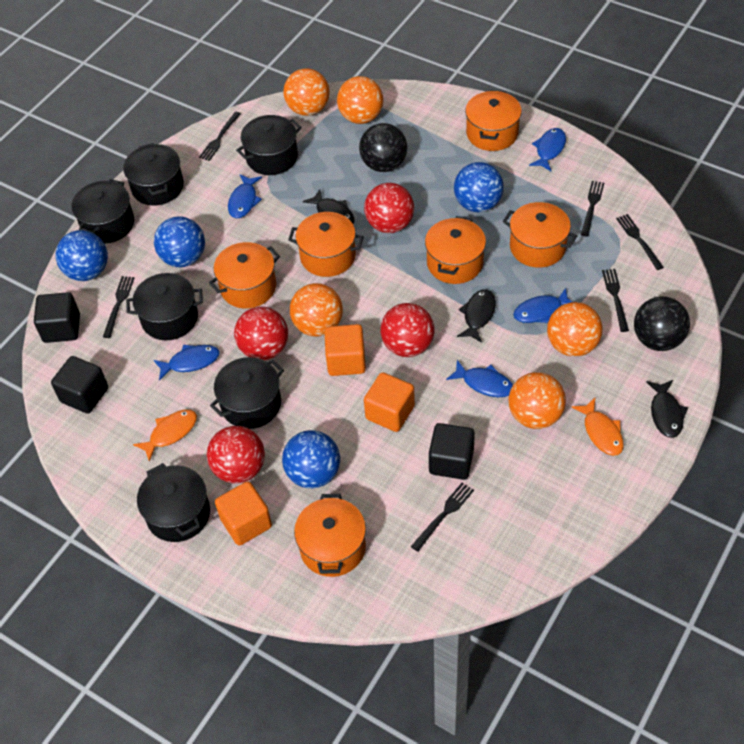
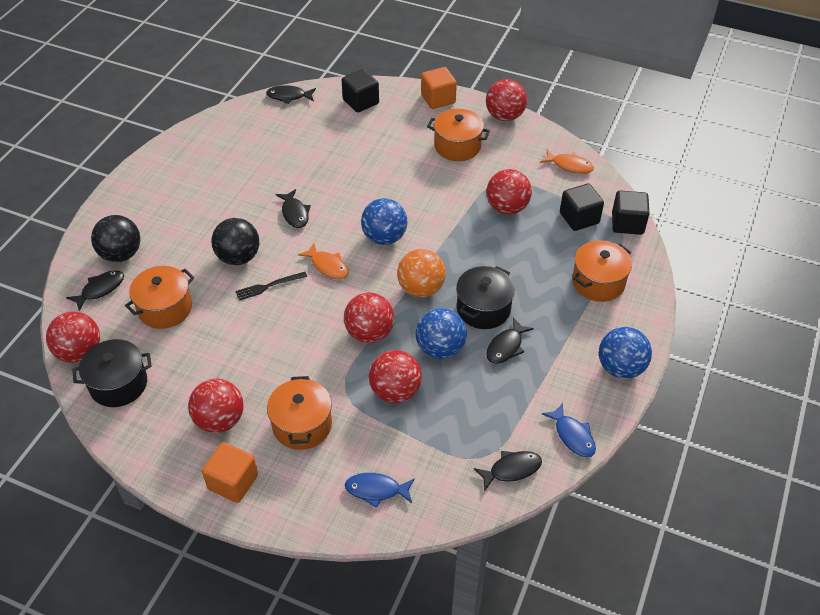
black fish: [303,189,354,224] [457,289,496,343] [647,380,688,438] = 3 -> [66,270,124,311] [266,85,316,104] [276,189,311,228] [474,451,542,491] [486,318,534,364] = 5
black fork: [103,276,134,338] [199,112,241,161] [411,483,474,552] [581,181,604,237] [602,269,629,332] [616,214,664,270] = 6 -> [235,272,307,300] = 1
black pot: [72,179,134,244] [123,143,184,206] [126,273,203,340] [137,463,210,542] [210,357,284,429] [236,115,302,175] = 6 -> [72,339,152,407] [456,266,515,329] = 2
blue ball: [56,230,108,281] [154,216,205,267] [282,430,340,488] [454,162,504,212] = 4 -> [361,198,407,245] [416,308,467,359] [599,327,652,379] = 3
blue fish: [154,345,220,381] [228,174,262,218] [446,360,513,397] [513,288,572,323] [529,128,566,171] = 5 -> [345,473,415,508] [542,403,596,458] = 2
orange ball: [283,68,330,116] [290,283,343,337] [337,76,383,124] [508,372,566,429] [547,302,602,357] = 5 -> [397,249,446,298] = 1
orange cube: [215,481,272,546] [324,324,366,376] [364,372,415,432] = 3 -> [202,442,258,503] [421,67,457,109] = 2
orange pot: [209,242,280,308] [288,212,364,277] [294,494,366,577] [425,216,486,284] [465,90,522,151] [503,202,577,268] = 6 -> [125,266,194,329] [267,376,332,450] [427,109,490,161] [572,240,632,302] = 4
red ball: [207,426,265,484] [234,307,288,360] [364,183,414,233] [380,303,435,357] = 4 -> [46,312,100,363] [188,379,244,433] [344,292,394,343] [369,350,422,403] [486,79,527,121] [487,169,532,215] = 6

